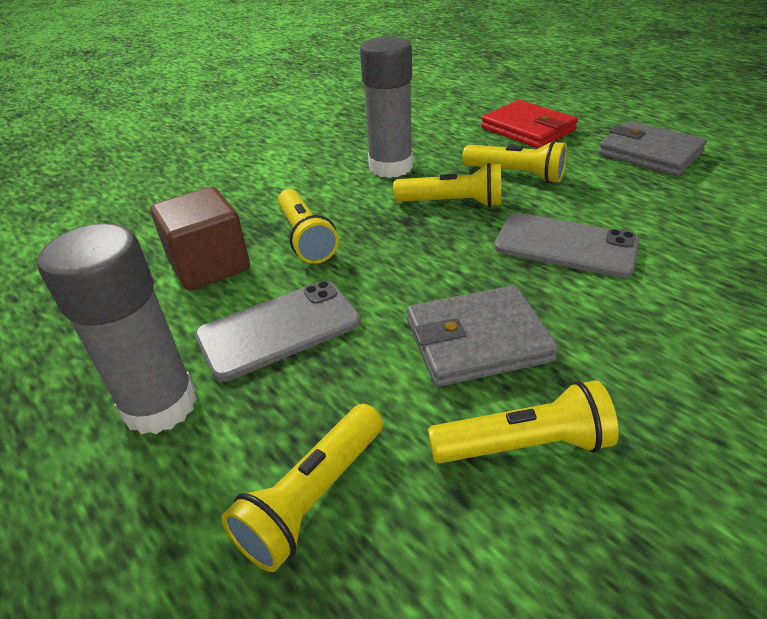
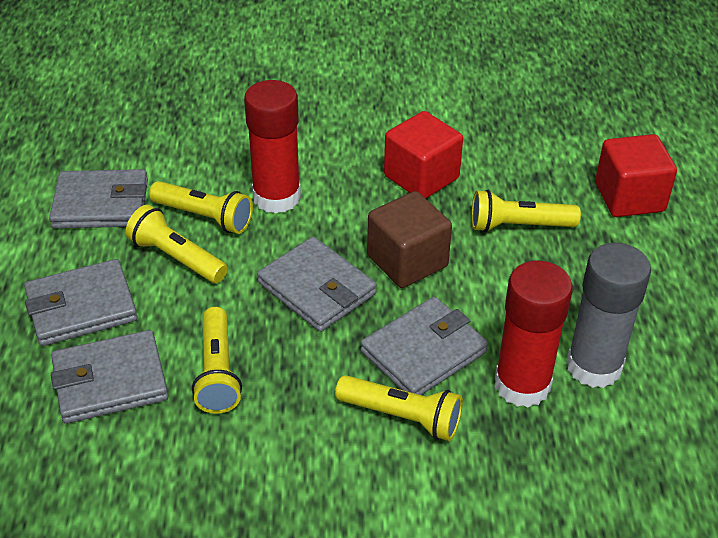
grey glue stick: [37,223,197,435] [360,37,413,178] = 2 -> [566,243,651,388] = 1
grey phone: [195,280,361,382] [494,213,640,278] = 2 -> none = 0
grey wallet: [407,285,559,387] [598,121,707,176] = 2 -> [24,259,137,346] [49,169,148,228] [51,330,168,424] [257,237,377,332] [361,297,488,395] = 5
red cube: none = 0 -> [384,111,463,198] [595,134,677,217] = 2
red glue stick: none = 0 -> [244,80,301,214] [495,260,573,407] = 2
red wallet: [481,100,578,148] = 1 -> none = 0

